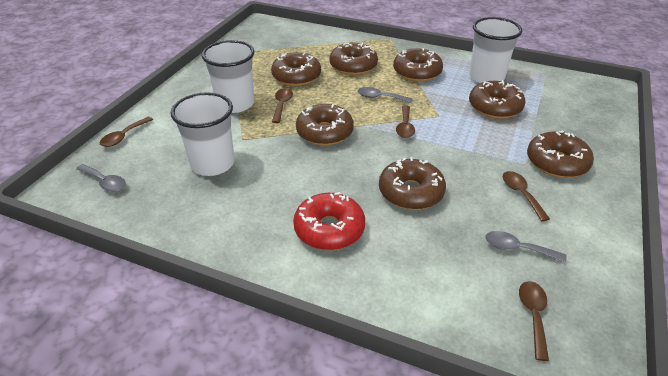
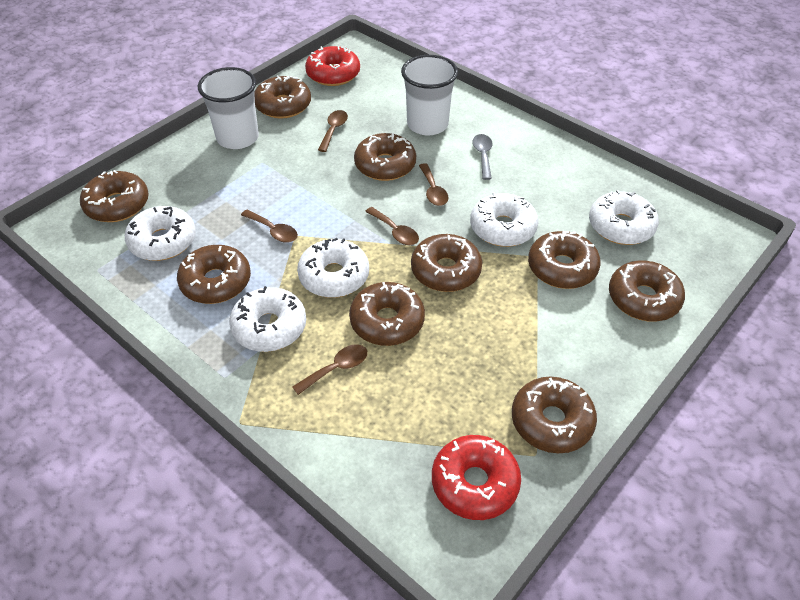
brown donut: [271,52,321,86] [296,104,354,146] [330,43,378,75] [379,157,446,210] [393,48,443,82] [469,80,526,119] [527,130,594,178] = 7 -> [80,170,149,222] [177,245,251,304] [255,75,311,119] [349,282,425,346] [354,133,416,181] [411,234,482,292] [512,376,597,453] [528,231,601,289] [609,261,685,322] = 9
grey spoon: [76,164,126,192] [358,87,413,103] [485,231,567,263] = 3 -> [472,134,493,180] = 1
red donut: [293,192,365,250] = 1 -> [305,46,360,86] [432,435,521,520] = 2
white cup: [170,92,234,176] [202,40,254,113] [469,17,522,83] = 3 -> [198,67,259,149] [401,55,458,136] = 2
white donut: none = 0 -> [125,206,196,261] [229,286,306,352] [297,238,369,298] [470,193,539,247] [589,190,659,245] = 5

